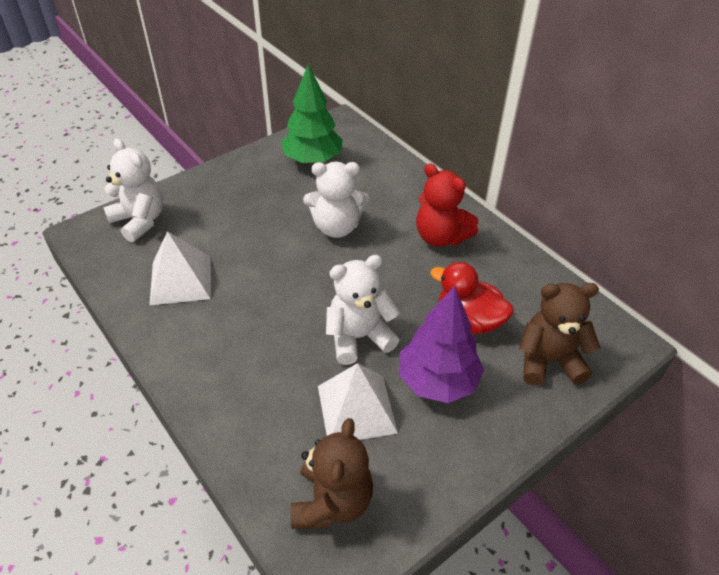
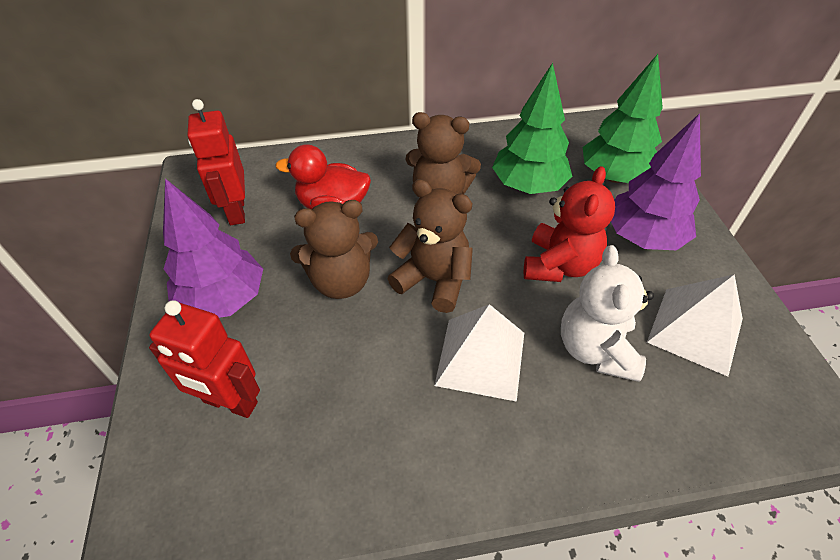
brown teddy bear: [291,418,373,529] [519,283,600,386] = 2 -> [290,200,378,299] [387,179,473,313] [405,112,481,194] = 3
green tree: [281,65,343,164] = 1 -> [492,63,572,194] [583,54,663,183] = 2
purple tree: [399,286,484,403] = 1 -> [163,178,263,318] [611,113,701,250] = 2
red robot: none = 0 -> [149,300,260,418] [188,99,245,225] = 2
white teddy bear: [103,138,164,242] [303,162,369,238] [326,255,400,365] = 3 -> [561,245,654,382] = 1

